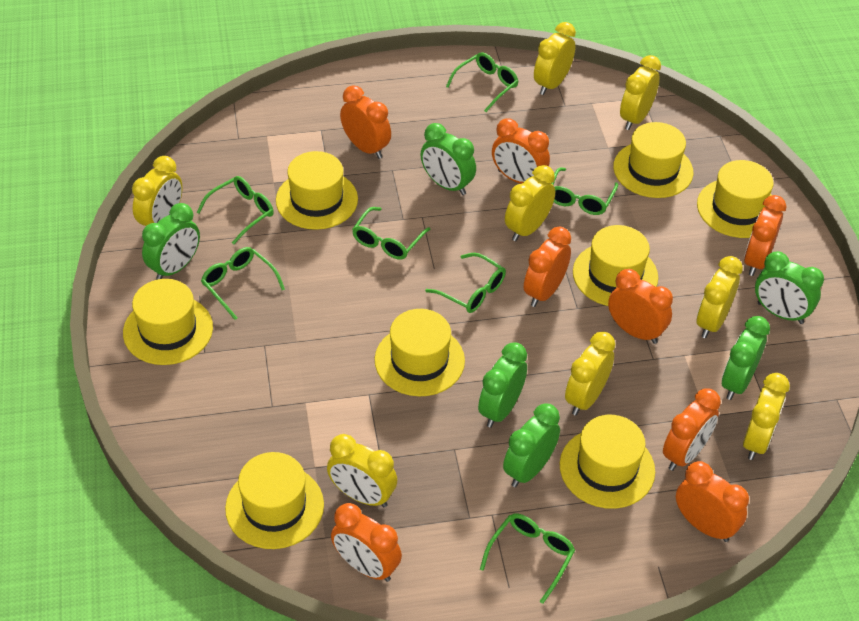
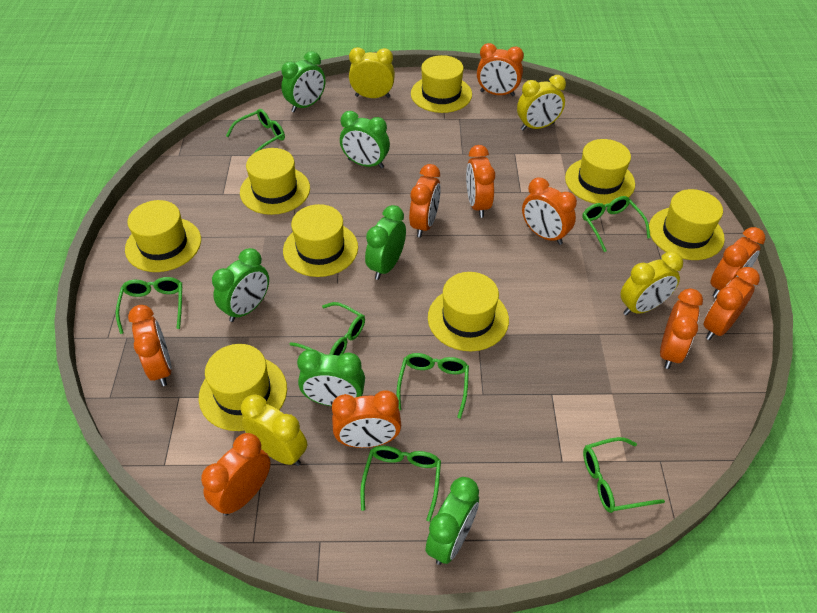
orange clock: [331,503,402,582] [340,85,391,159] [492,118,550,184] [524,227,571,307] [608,269,673,344] [663,388,721,471] [676,461,749,542] [744,195,786,276] = 8 -> [128,305,172,386] [201,433,271,516] [332,390,401,448] [409,164,441,237] [466,145,495,218] [477,43,524,96] [522,177,577,245] [660,288,703,369] [703,267,760,340] [710,227,765,298] = 10
yellow clock: [132,156,183,226] [327,434,397,507] [505,165,555,241] [534,22,576,95] [565,332,615,415] [620,55,661,130] [697,256,743,338] [743,373,790,460] = 8 -> [241,394,307,466] [349,47,395,98] [517,75,566,130] [620,251,683,316] = 4

